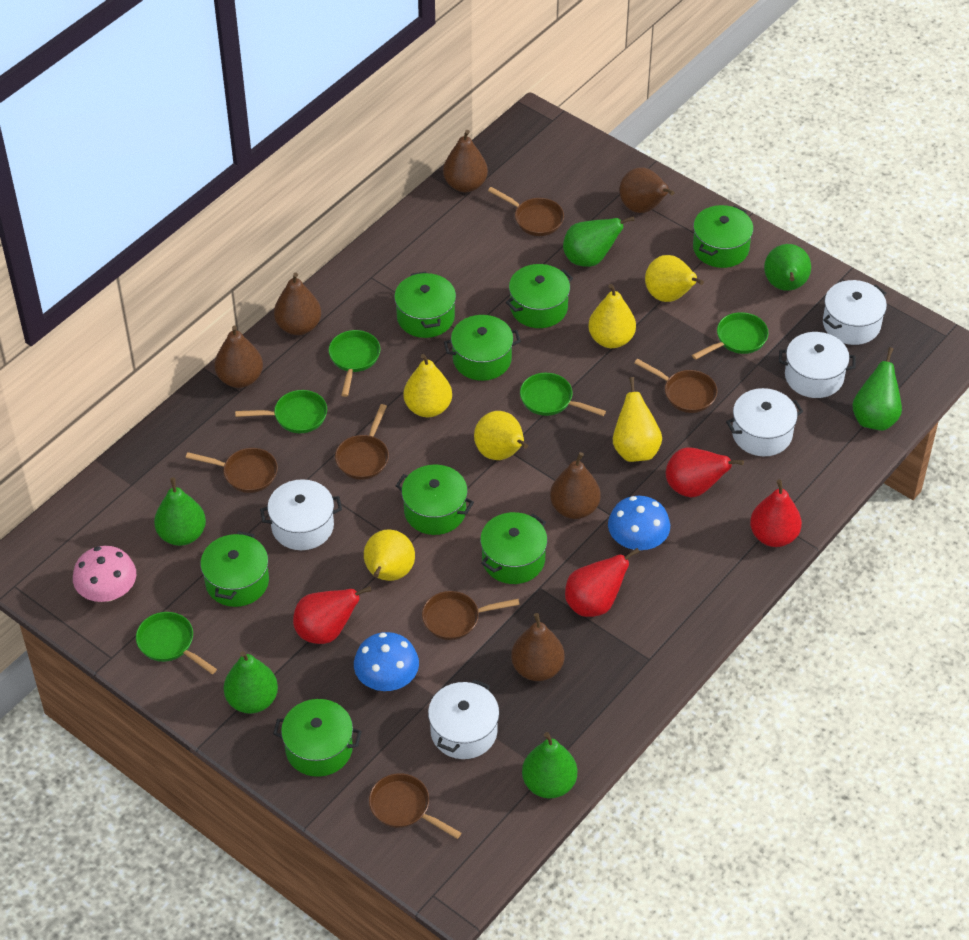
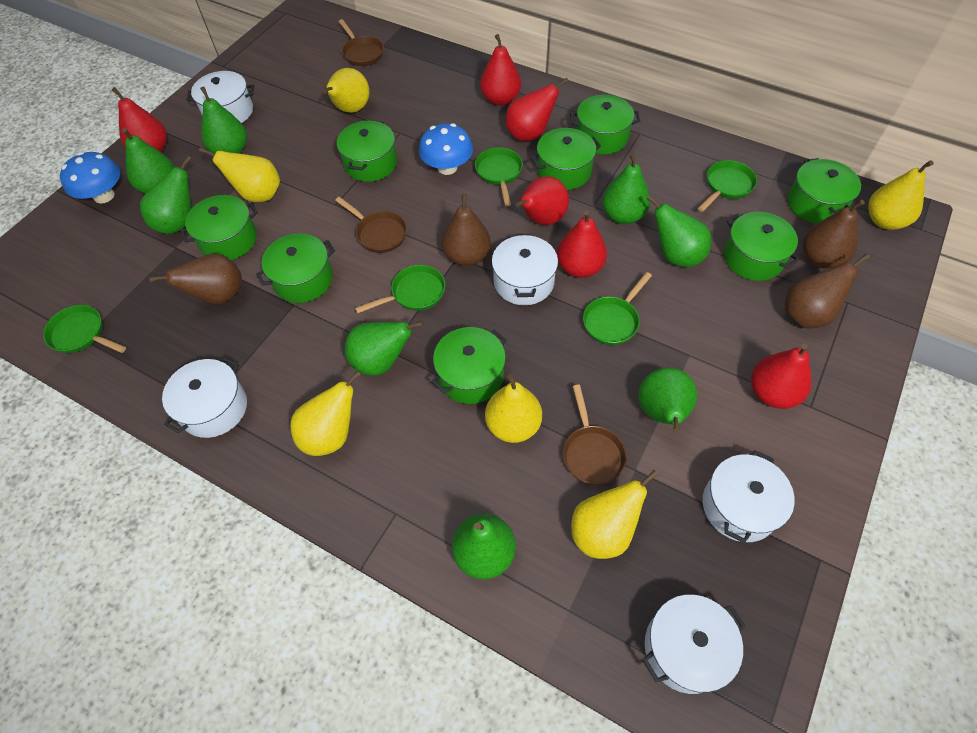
brown pan: [186,448,278,493] [335,404,389,480] [369,773,461,839] [422,591,520,640] [488,187,564,236] [634,359,718,413] = 6 -> [335,197,407,253] [339,19,384,66] [563,385,627,485] = 3
brown pear: [215,325,263,388] [274,273,321,335] [443,130,488,192] [511,613,564,681] [550,452,601,519] [619,168,674,213] = 6 -> [149,254,242,304] [442,194,491,266] [785,254,870,329] [803,199,865,269] = 4
green pear: [154,477,206,546] [224,651,278,714] [522,732,577,798] [563,216,635,267] [764,244,811,291] [852,347,902,431] = 6 -> [122,128,175,194] [140,156,192,234] [200,87,247,154] [345,321,423,376] [452,514,516,579] [602,152,650,224] [638,368,698,433] [646,195,711,267] = 8
pink mushroom: [73,546,136,602] = 1 -> none = 0
red pear: [293,586,371,644] [565,548,640,617] [666,447,744,497] [750,479,802,547] = 4 -> [112,87,167,152] [480,34,521,106] [505,78,569,141] [515,177,569,225] [557,210,607,278] [751,344,812,409] = 6

